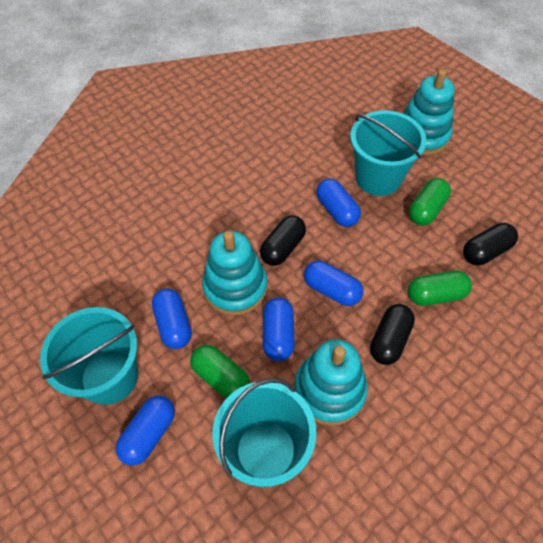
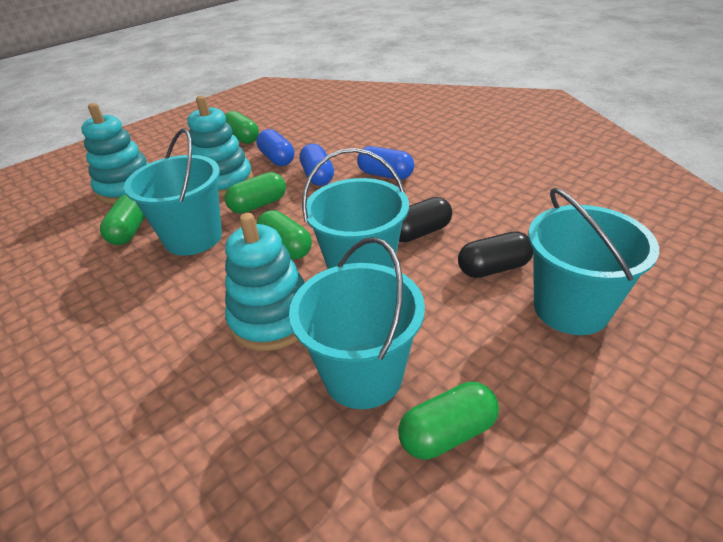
black capsule: [260,215,306,266] [370,304,415,365] [463,223,518,265] = 3 -> [399,197,452,243] [458,231,533,278] = 2
blue capsule: [116,395,175,466] [152,288,192,349] [263,297,295,361] [304,261,363,306] [316,179,361,227] = 5 -> [256,129,294,166] [299,144,334,186] [357,146,414,180] = 3
green capsule: [190,345,250,398] [408,270,472,306] [409,178,451,225] = 3 -> [100,194,145,245] [225,111,259,144] [225,172,286,214] [256,210,312,259] [398,382,499,460] = 5
turquoise bucket: [40,307,138,405] [212,378,317,487] [350,110,427,196] = 3 -> [124,128,222,256] [289,237,425,409] [302,148,409,269] [528,188,659,335] = 4

